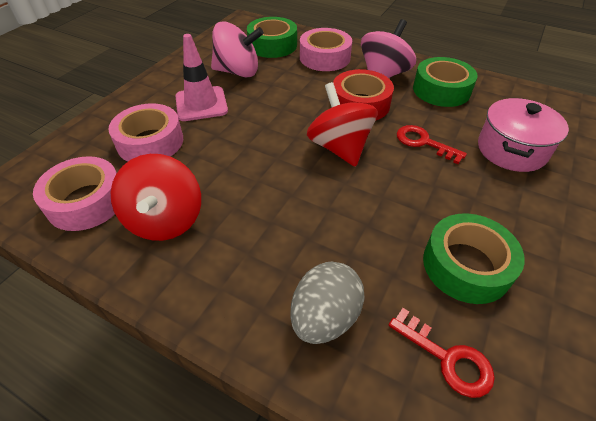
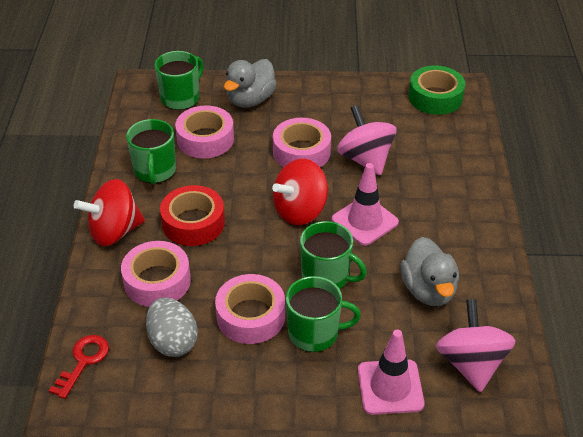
green mug: none = 0 -> [126,119,176,184] [155,51,204,110] [286,276,361,352] [300,221,367,289] = 4
green tape: [247,17,297,58] [413,57,478,107] [423,213,525,304] = 3 -> [409,65,465,115] = 1
grey duck: none = 0 -> [224,59,277,107] [400,237,459,306] = 2
pink pot: [478,98,569,172] = 1 -> none = 0
pink tape: [33,156,117,231] [109,103,183,162] [300,28,352,71] = 3 -> [121,241,191,307] [175,106,234,158] [215,274,285,344] [273,118,331,167] = 4
pink traffic cone: [175,34,228,121] = 1 -> [332,163,399,246] [358,330,425,415] = 2
red key: [388,308,495,398] [397,125,467,164] = 2 -> [49,335,109,399] = 1

